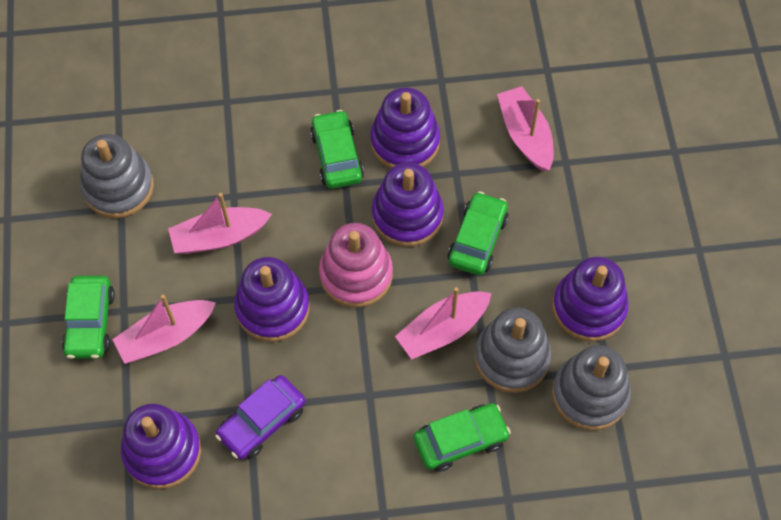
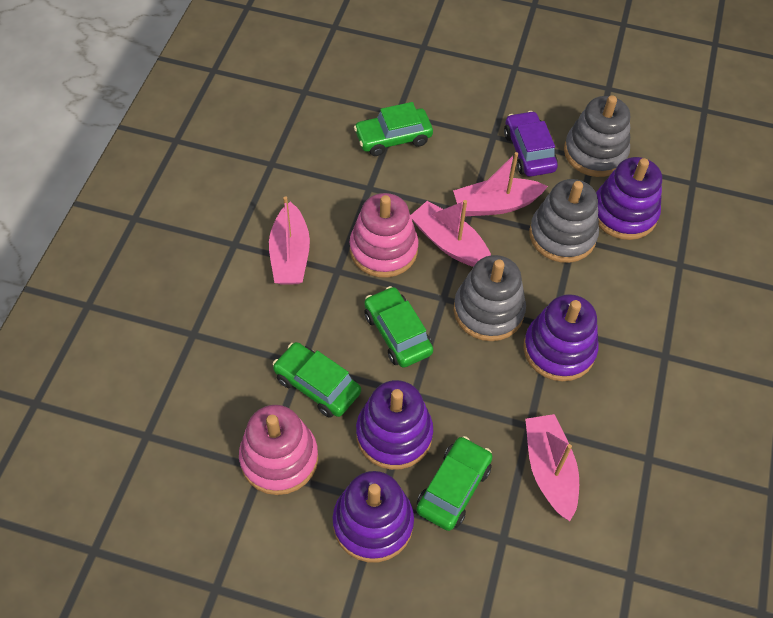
pink stacking toy: [319,223,393,308] = 1 -> [239,405,318,495] [349,193,419,278] = 2
purple stacking toy: [121,404,201,489] [234,257,310,342] [370,87,440,169] [372,162,444,247] [552,257,629,342] = 5 -> [332,471,414,562] [356,380,433,470] [523,294,598,381] [596,157,662,240] = 4

